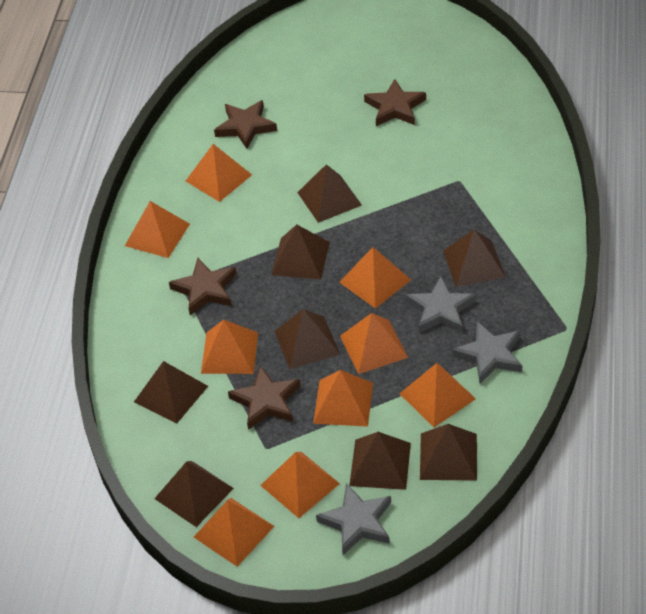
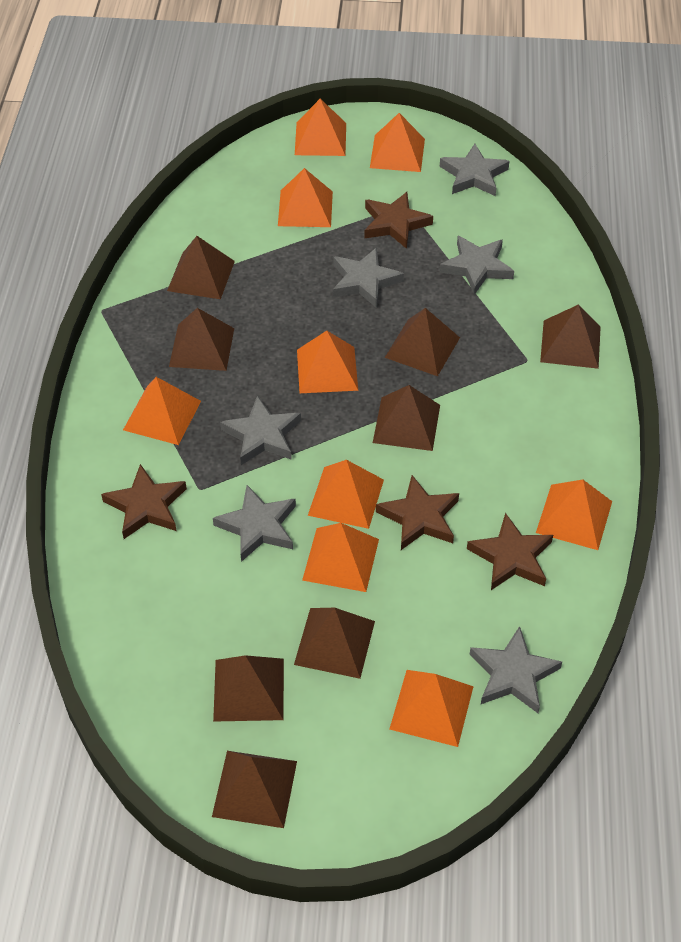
grey star: [316,483,391,555] [406,276,476,333] [452,321,522,384] = 3 -> [213,485,296,562] [220,395,301,465] [333,247,404,308] [440,144,510,196] [440,236,514,295] [469,626,562,713] = 6

